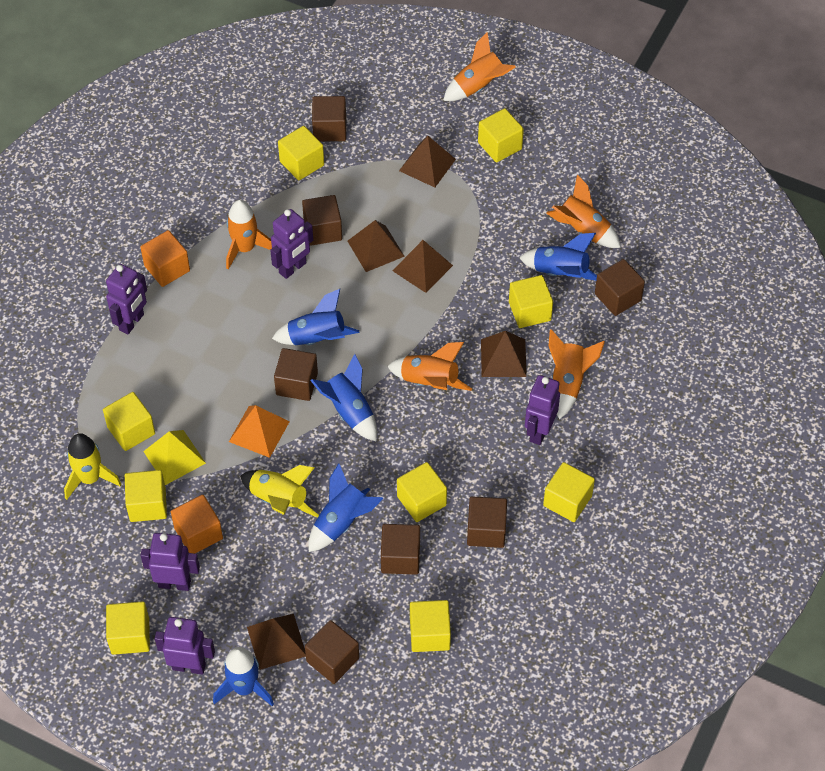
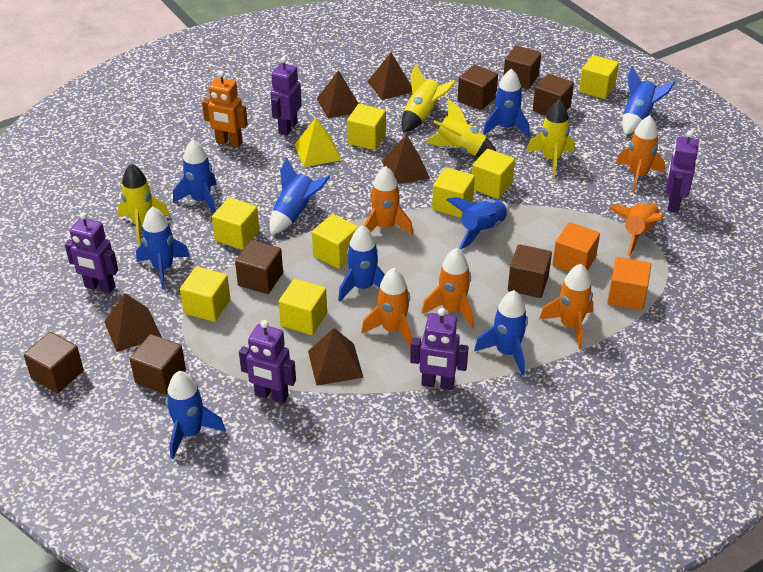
blue rocket: [213,647,274,706] [272,289,359,345] [308,463,384,552] [310,354,377,441] [520,233,597,281] = 5 -> [136,207,190,289] [166,371,226,459] [173,140,217,214] [269,157,330,235] [338,225,385,302] [447,197,510,249] [474,290,528,375] [483,68,530,138] [622,66,675,135] = 9
orange pyramid: [229,405,290,458] = 1 -> none = 0
orange robot: none = 0 -> [202,71,248,147] = 1
orange rocket: [226,200,272,270] [387,342,472,391] [443,32,516,101] [546,175,621,248] [548,329,605,419] = 5 -> [361,268,413,348] [364,166,413,235] [422,248,474,329] [539,264,594,349] [609,201,663,256] [616,115,665,193] = 6
yellow cube: [103,392,155,451] [106,601,150,655] [125,470,167,522] [278,126,324,181] [397,462,447,522] [410,600,451,652] [478,108,524,163] [509,275,553,328] [543,462,595,522] = 9 -> [180,266,230,322] [212,197,259,250] [279,279,327,335] [312,214,359,269] [347,104,386,150] [432,167,475,218] [472,149,515,199] [579,55,619,99] = 8
yellow rocket: [64,433,122,500] [240,465,319,518] = 2 -> [118,164,170,244] [401,64,456,132] [425,99,497,157] [527,99,574,177] = 4

